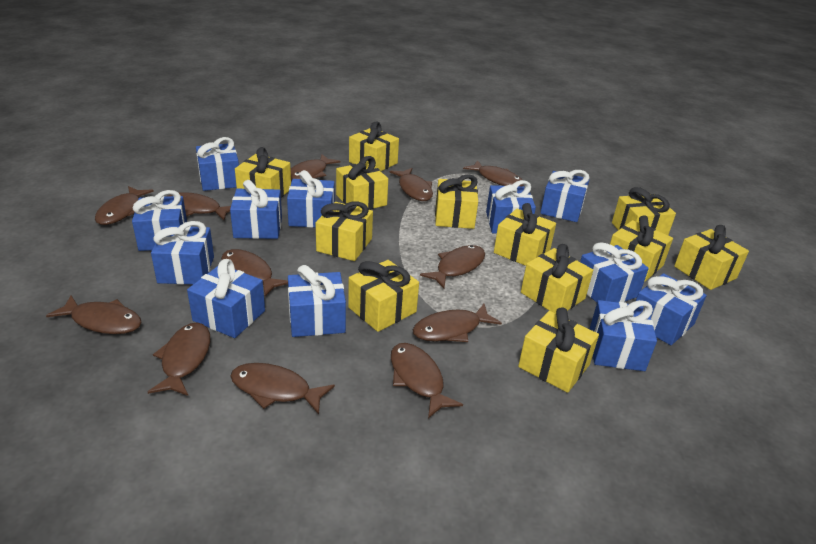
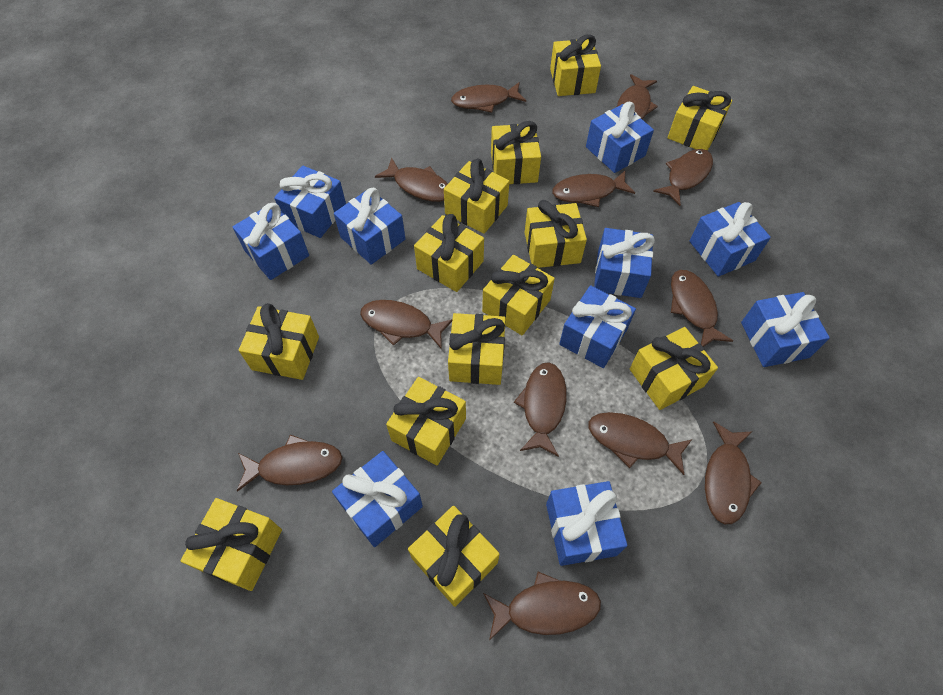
blue gift: [132,190,187,251] [151,221,214,285] [187,259,265,338] [196,137,239,191] [230,180,282,239] [287,170,335,228] [288,265,346,337] [486,180,536,234] [540,170,590,222] [580,243,649,303] [589,300,657,371] [636,273,707,345] = 12 -> [232,203,309,280] [274,166,346,238] [332,451,423,547] [334,188,405,265] [546,481,627,566] [559,285,636,368] [586,102,654,173] [594,228,655,298] [690,202,771,277] [741,292,830,367] = 10
yellow gift: [235,147,291,198] [316,201,373,261] [336,156,388,210] [348,260,419,332] [349,121,399,171] [435,174,478,229] [494,203,556,266] [518,307,599,393] [521,244,593,314] [610,216,673,282] [612,187,676,235] [674,225,749,290] = 12 -> [181,498,282,591] [239,303,319,380] [386,377,466,466] [408,506,500,607] [414,214,484,292] [444,159,509,234] [448,313,506,385] [482,255,555,335] [491,121,541,184] [525,200,587,268] [550,34,601,96] [630,327,718,410] [668,86,732,151] = 13

